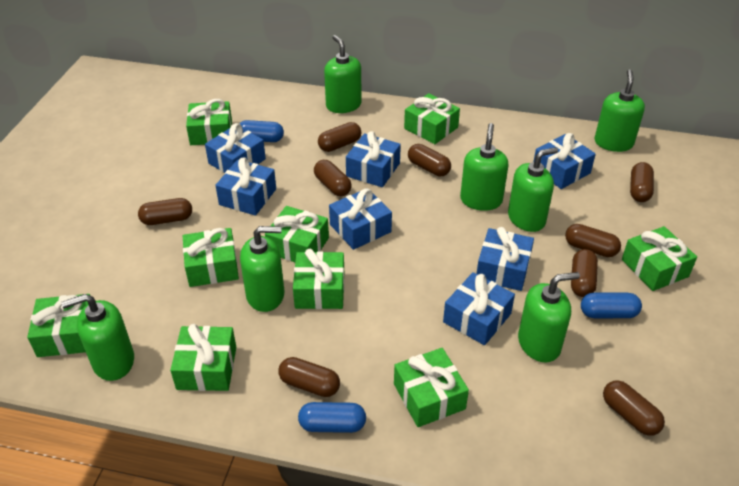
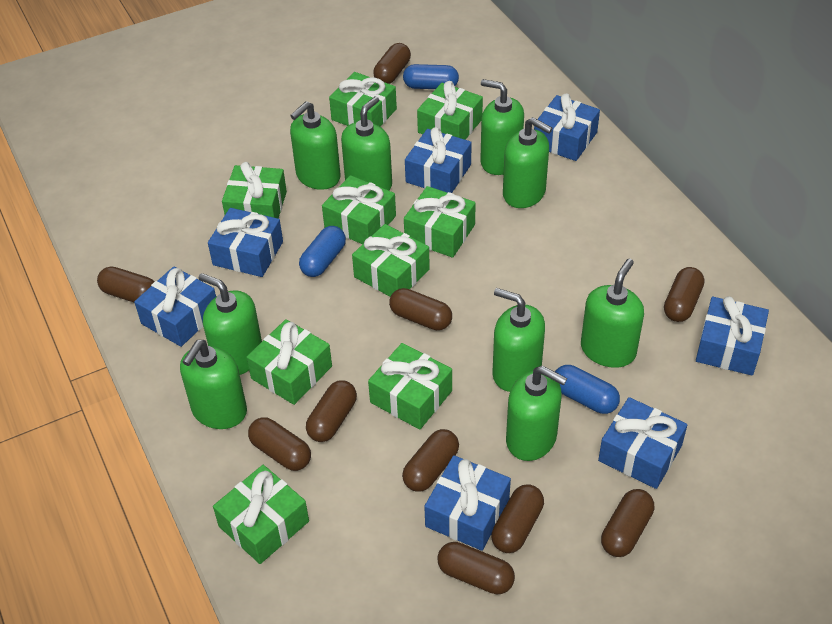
brown capsule: [138,198,192,225] [279,357,340,397] [314,160,352,196] [318,122,361,152] [408,144,451,176] [565,224,621,257] [571,249,598,297] [603,380,665,436] [630,162,654,202] = 9 -> [97,267,155,302] [248,417,311,471] [306,380,357,442] [373,43,411,84] [389,288,452,330] [402,429,459,492] [438,542,515,594] [491,484,544,553] [601,489,654,557] [664,267,704,322] = 10
green soap dispenser: [61,294,134,381] [240,226,284,312] [324,35,362,113] [460,123,509,211] [508,147,558,232] [518,272,580,362] [595,70,645,152] = 7 -> [180,340,247,429] [199,273,262,375] [290,101,341,190] [341,96,392,191] [480,79,524,175] [492,288,545,392] [503,117,552,208] [506,366,567,461] [581,258,644,368] = 9

